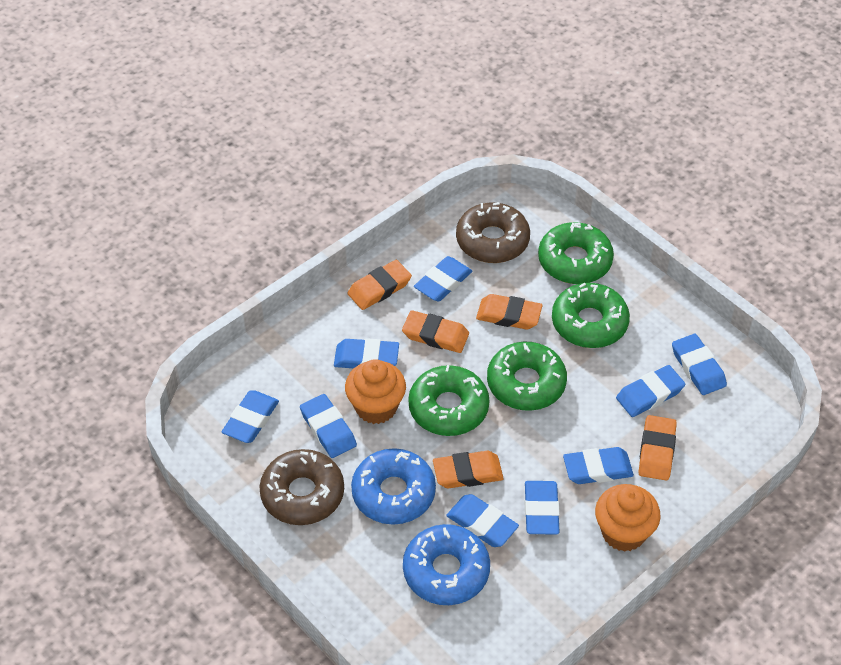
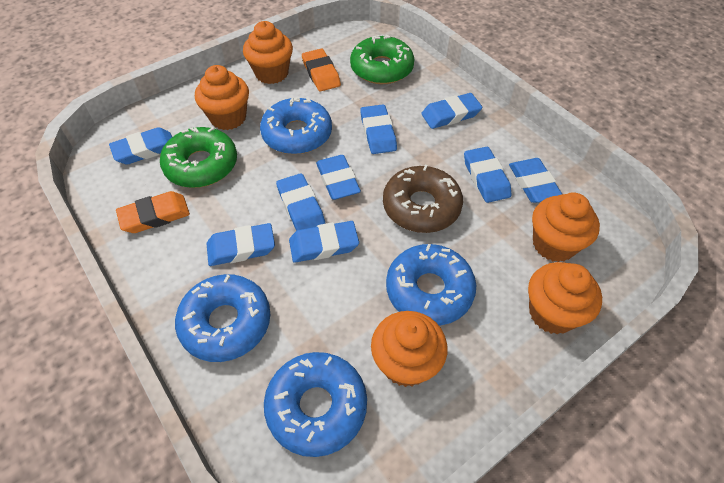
blue donut: [351,448,436,525] [403,524,490,605] = 2 -> [175,274,271,362] [260,97,332,154] [264,352,367,457] [386,244,476,326] = 4
brown donut: [260,449,344,525] [456,202,530,263] = 2 -> [383,165,463,233] = 1
green donut: [408,365,490,436] [487,342,567,411] [538,222,614,284] [552,283,630,348] = 4 -> [160,127,237,188] [350,35,414,84] = 2
orange cupcake: [345,359,406,424] [595,484,661,552] = 2 -> [195,65,249,130] [243,21,293,84] [371,311,448,387] [528,262,602,334] [532,192,600,262] = 5
orange eraser: [348,260,412,310] [402,310,469,353] [433,451,504,488] [476,294,543,330] [639,415,677,481] = 5 -> [116,191,190,233] [302,49,341,92] = 2

